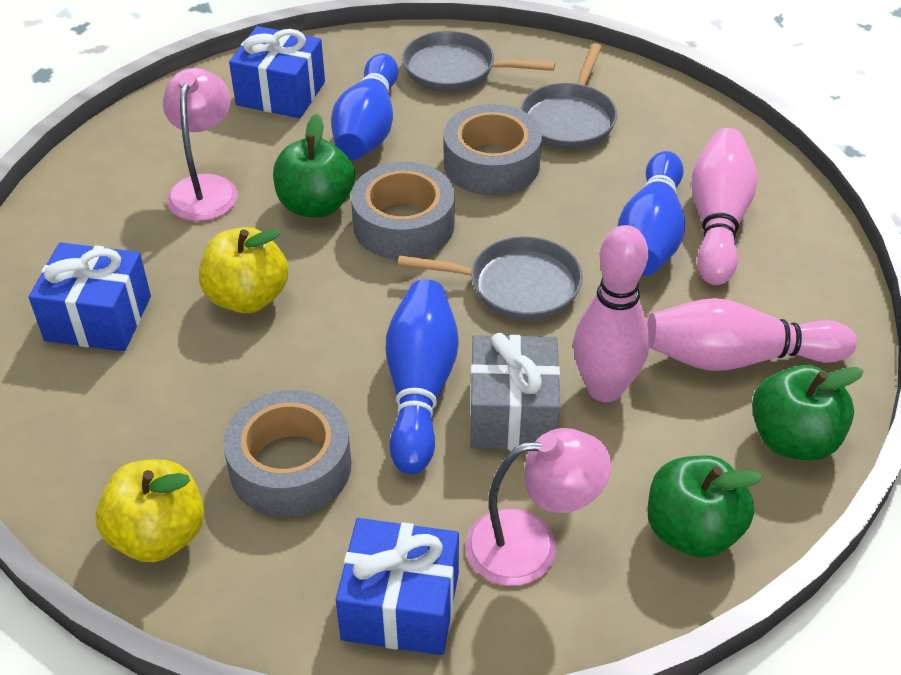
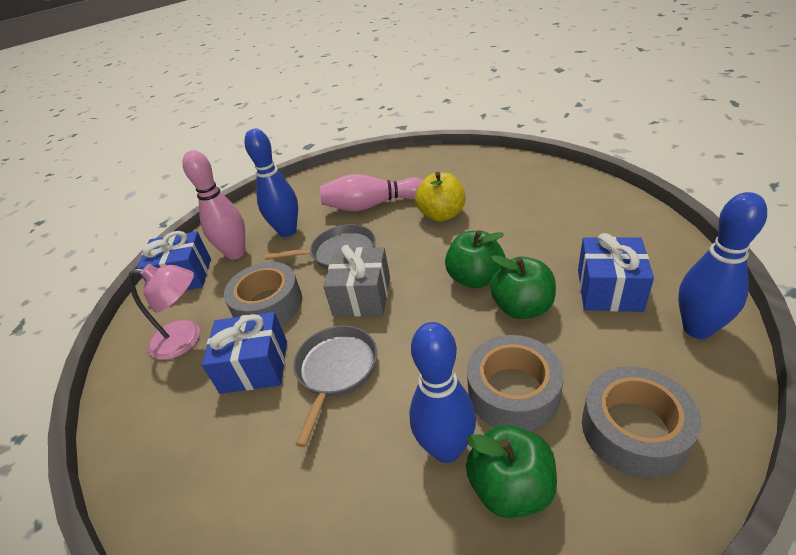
grey pan: [398,237,583,321] [402,31,555,92] [520,43,617,149] = 3 -> [265,224,376,269] [293,326,377,447] = 2
pink bowling pin: [573,225,650,402] [647,298,857,371] [692,128,757,285] = 3 -> [182,150,245,260] [320,174,423,211] = 2
pink lamp: [163,68,238,221] [466,428,612,586] = 2 -> [128,264,200,360] = 1
yellow apple: [96,459,204,562] [199,227,289,313] = 2 -> [415,172,465,222] = 1

